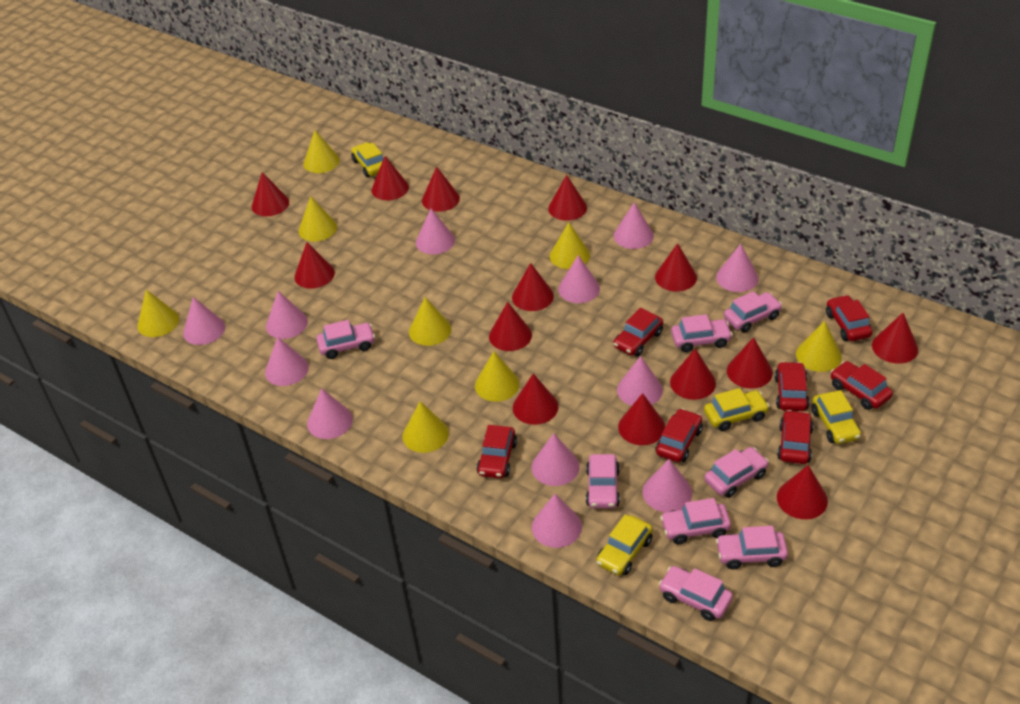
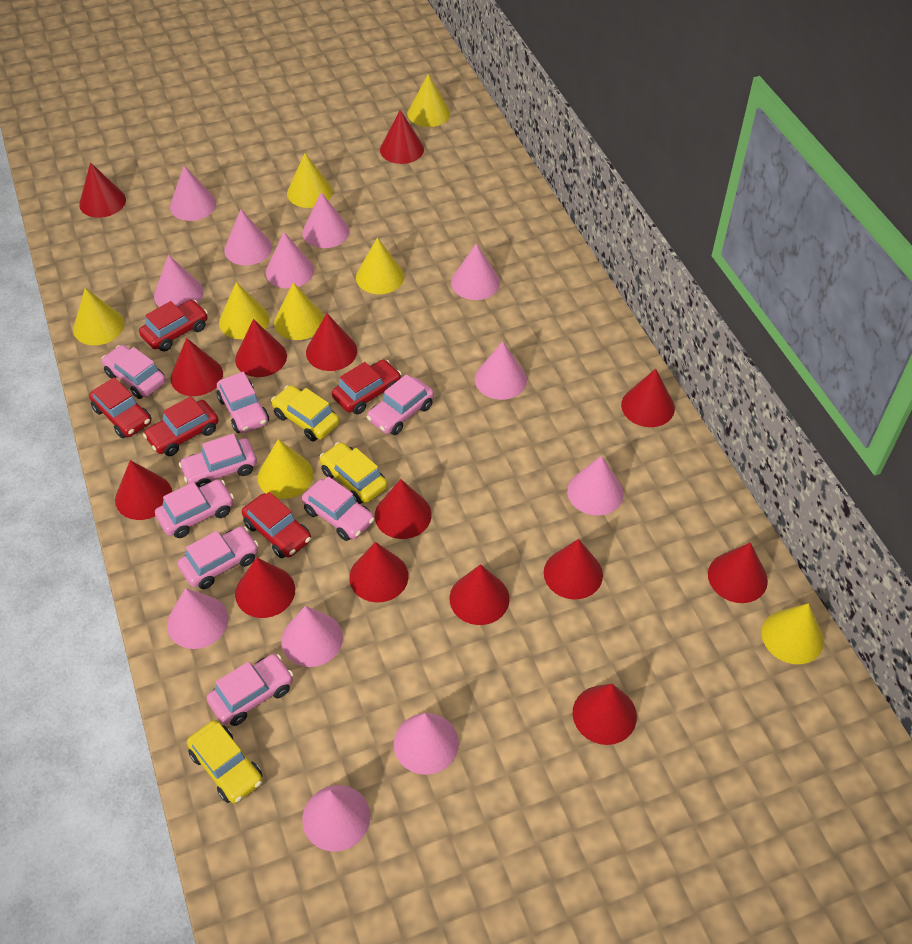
red car: [477,425,517,478] [613,308,663,356] [656,408,703,462] [775,361,810,411] [777,410,813,464] [826,295,872,341] [831,361,893,410] = 7 -> [89,377,152,438] [139,300,208,351] [143,396,218,456] [242,492,311,558] [332,360,401,414] = 5
yellow car: [351,142,384,177] [596,515,653,576] [704,388,770,431] [811,390,861,444] = 4 -> [187,720,263,804] [271,385,340,441] [319,442,388,504] = 3

